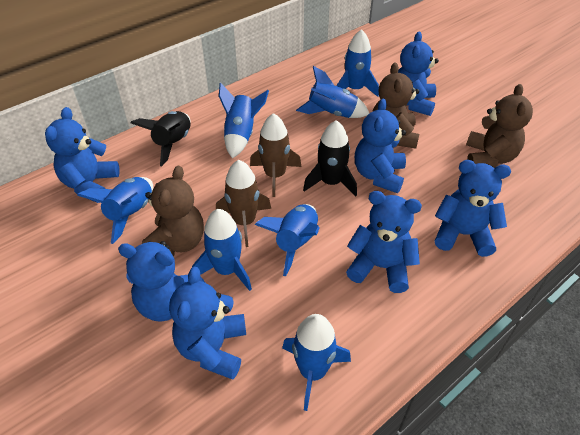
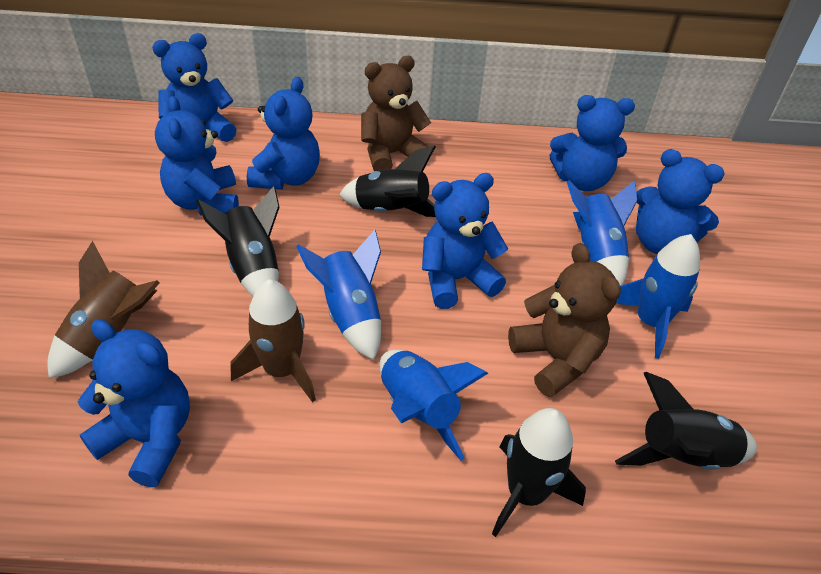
black rocket: [131,111,191,166] [303,120,357,197] = 2 -> [196,186,280,297] [339,145,436,217] [492,408,586,537] [615,372,757,470] = 4
blue rocket: [77,177,153,244] [192,209,252,291] [219,83,269,158] [255,204,319,276] [282,314,351,411] [296,66,369,118] [336,29,379,97] = 7 -> [296,230,381,360] [380,350,488,461] [567,180,637,286] [616,234,700,359] = 4
brown teddy bear: [142,166,204,257] [372,63,419,149] [466,84,533,168] = 3 -> [361,56,431,171] [508,243,621,397] = 2

